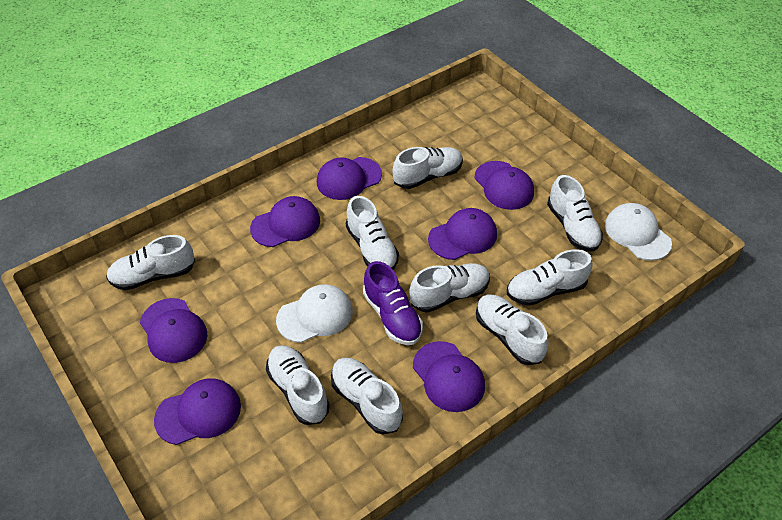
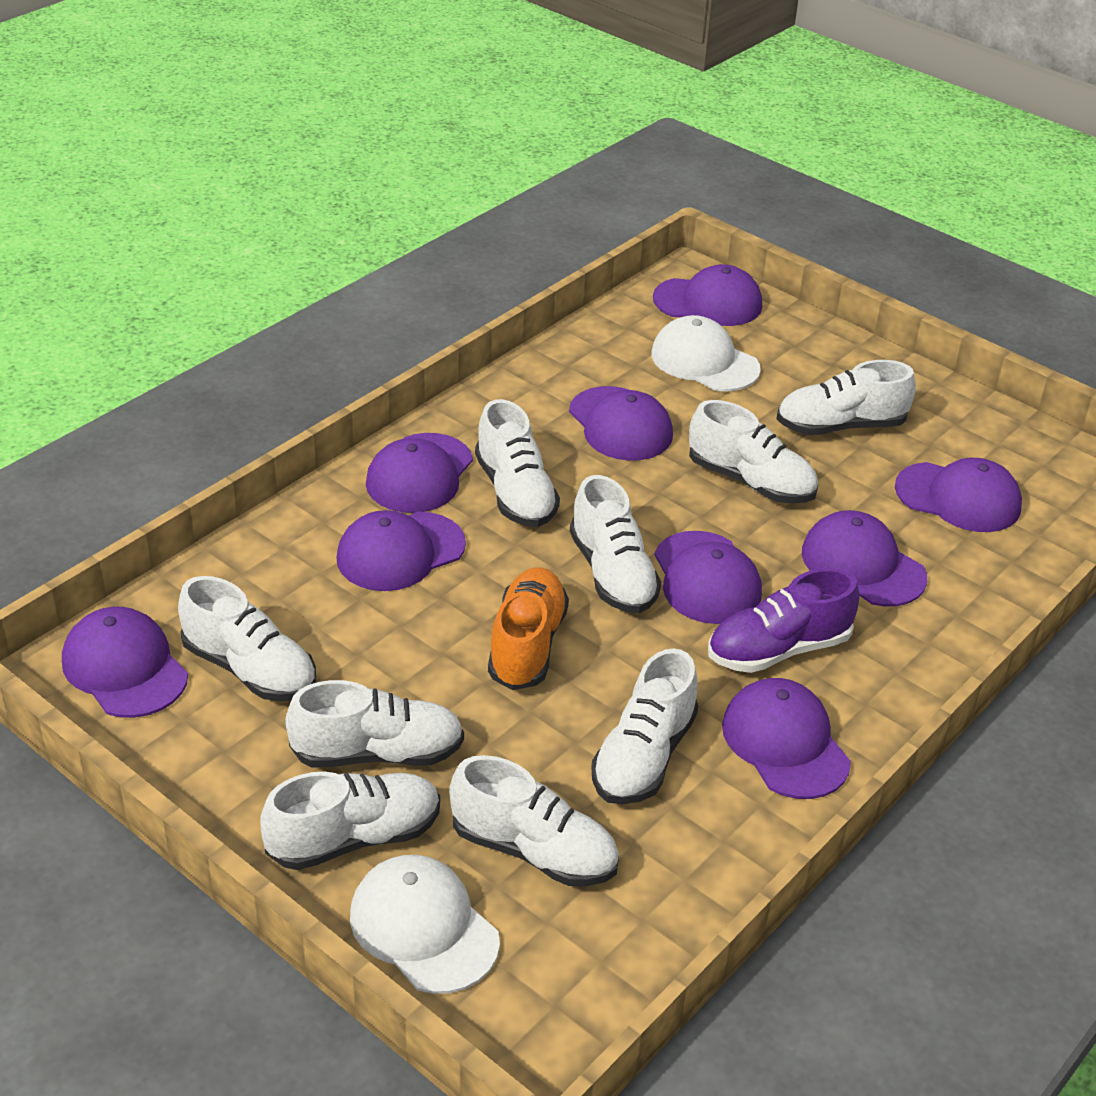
orange shoe: none = 0 -> [488,567,569,690] = 1
purple cap: [140,298,207,363] [154,378,241,445] [250,196,320,247] [317,157,382,200] [413,341,485,412] [428,208,497,260] [474,161,534,210] = 7 -> [62,607,188,718] [336,510,466,591] [366,433,473,513] [569,386,673,461] [653,264,762,326] [654,531,762,624] [722,678,851,799] [802,510,927,607] [895,458,1022,532] = 9

